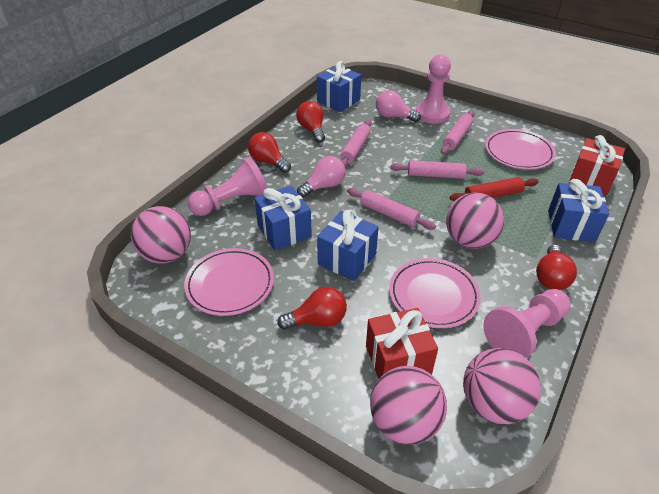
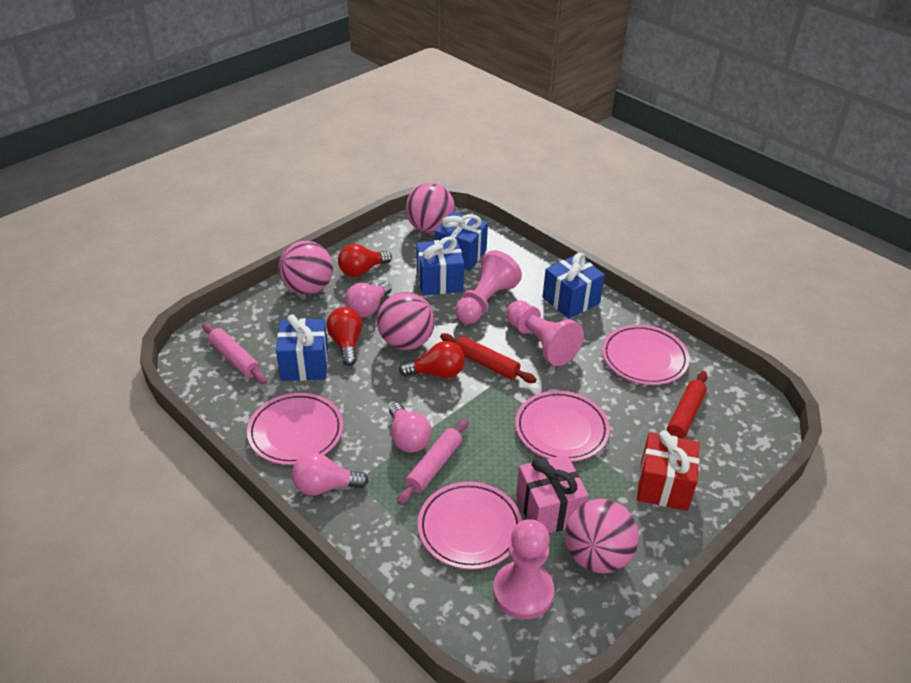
pink gift: none = 0 -> [516,454,589,533] = 1
pink light bulb: [297,156,345,198] [376,90,421,122] = 2 -> [292,452,368,496] [345,282,392,317] [389,403,432,452] = 3
pink plate: [184,248,274,316] [389,258,481,328] [485,129,556,170] = 3 -> [247,393,343,465] [418,482,522,569] [515,391,610,462] [602,325,690,385] = 4
pink rolling pin: [340,119,372,167] [347,188,436,230] [390,160,484,179] [441,110,475,155] = 4 -> [202,323,267,384] [397,418,469,505] = 2
red gift: [366,308,438,379] [569,135,625,196] = 2 -> [637,431,700,511] = 1
red light bulb: [248,132,291,173] [277,287,347,330] [296,101,325,143] [536,245,577,290] = 4 -> [326,307,362,366] [338,244,392,277] [399,341,465,378] = 3
red rolling pin: [450,177,539,201] = 1 -> [440,333,537,383] [667,371,708,439] = 2

